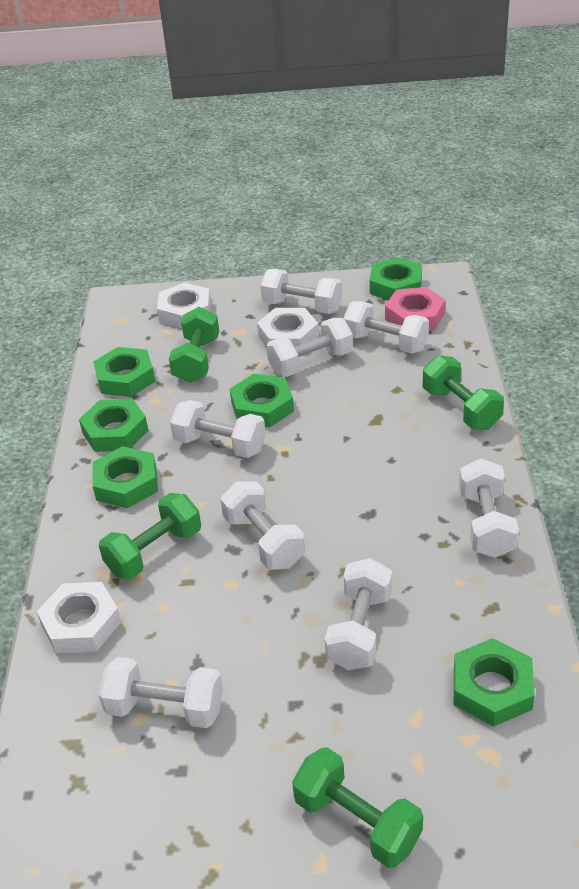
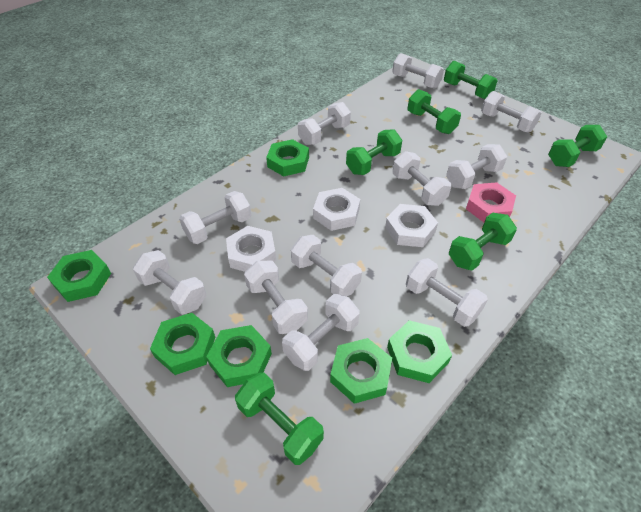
green dumbbell: [99,493,201,579] [169,307,219,383] [292,747,423,868] [423,355,504,430] = 4 -> [235,373,324,465] [346,129,402,175] [408,89,461,134] [444,61,498,99] [449,213,517,270] [548,125,607,167] = 6
white dumbbell: [99,657,223,728] [170,400,266,458] [220,481,305,570] [260,269,342,314] [267,318,353,377] [325,558,392,670] [343,301,429,354] [459,458,519,558] = 8 -> [133,250,206,315] [179,191,251,244] [244,260,308,334] [282,294,360,371] [291,235,362,297] [298,102,351,145] [392,53,444,89] [393,151,451,206] [406,258,488,327] [446,144,507,189] [481,91,542,133] = 11

